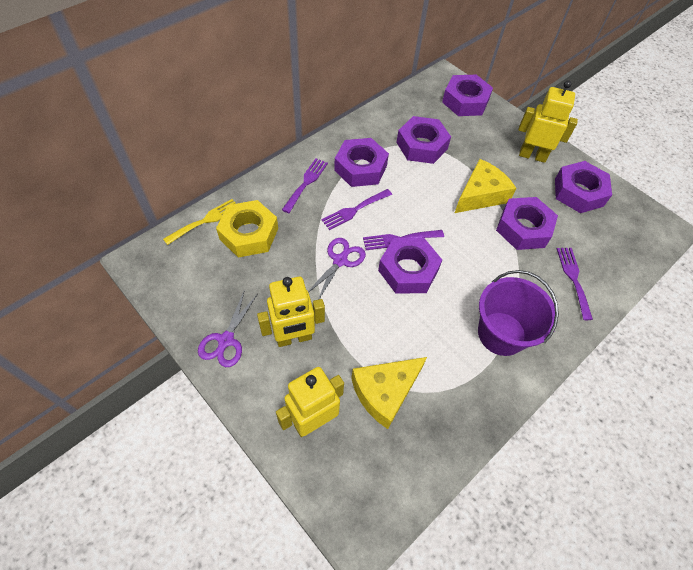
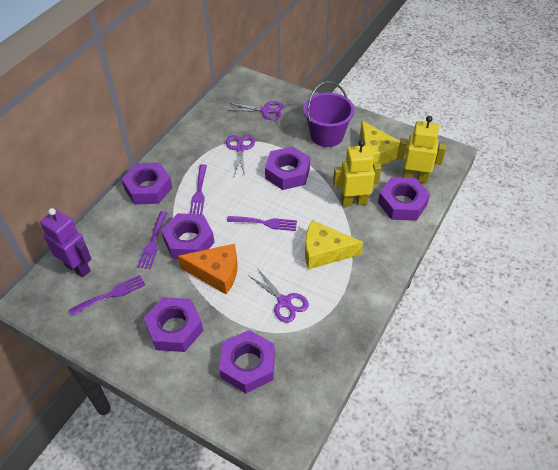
orange cheese: none = 0 -> [178,244,237,294] = 1
purple robot: none = 0 -> [40,208,91,278] = 1
purple scissors: [198,290,257,367] [308,238,366,300] = 2 -> [226,135,255,176] [228,101,284,120] [248,268,309,323] = 3
yellow fork: [163,199,236,245] = 1 -> none = 0
yellow nut: [216,200,278,258] = 1 -> none = 0
yellow robot: [257,277,325,347] [276,367,344,437] [518,80,578,163] = 3 -> [333,140,381,207] [397,116,446,183] = 2

